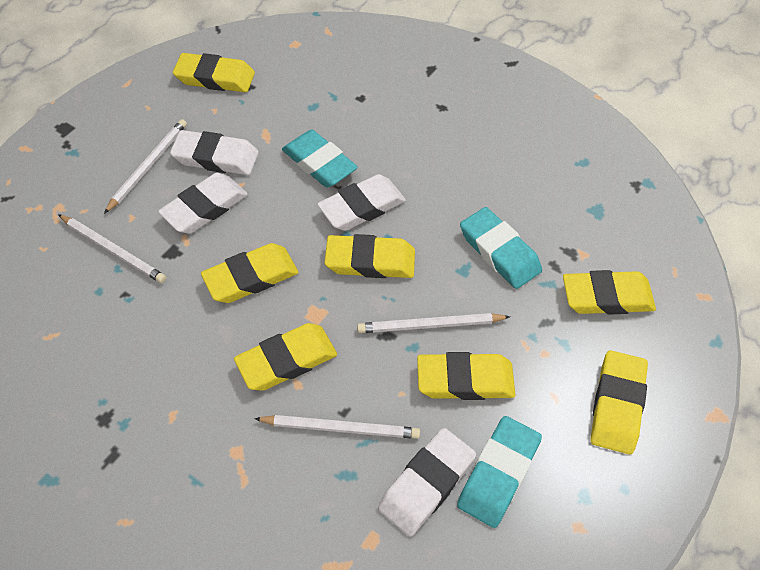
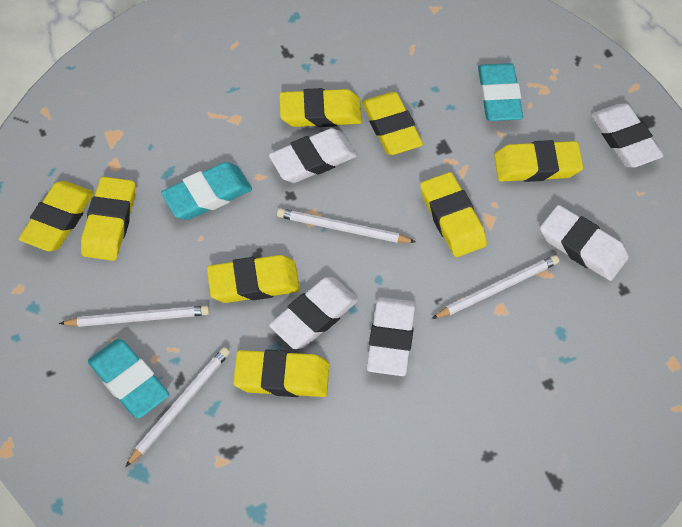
white eraser: [158,173,248,234] [170,130,259,175] [317,174,406,231] [378,428,476,537] = 4 -> [269,128,357,183] [269,277,358,349] [367,297,416,376] [540,205,629,281] [591,104,663,168] = 5
yellow eraser: [173,53,255,92] [201,243,299,303] [234,323,337,391] [324,234,415,278] [417,352,516,400] [563,270,656,315] [591,350,648,454] = 7 -> [19,181,94,251] [81,177,135,261] [207,255,300,303] [233,349,329,397] [280,88,362,127] [362,92,423,155] [420,172,487,257] [494,140,583,182] = 8

